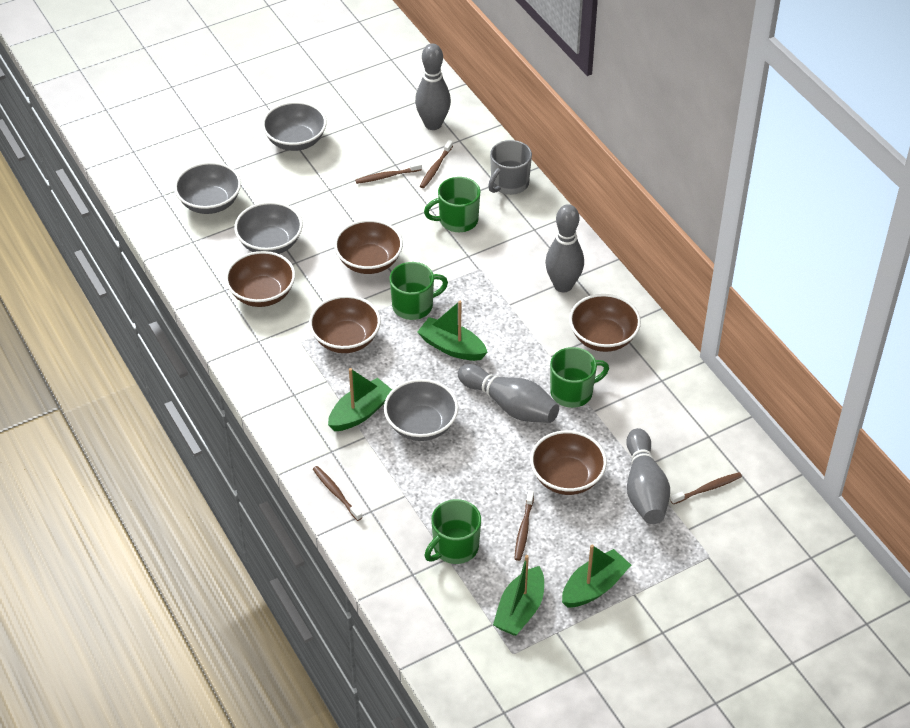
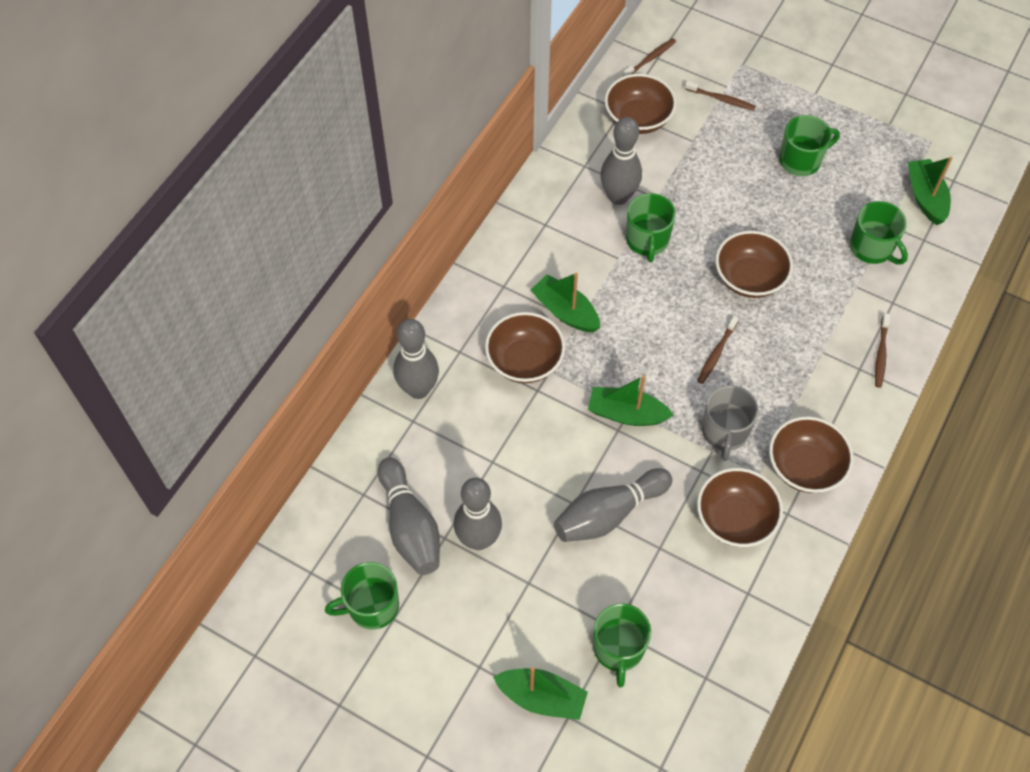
brown toothbrush: [313,466,362,521] [355,162,422,184] [420,140,453,188] [514,490,534,561] [671,472,742,504] = 5 -> [622,38,676,76] [685,81,756,111] [697,316,739,384] [875,313,890,388] = 4
green mug: [390,262,448,320] [424,177,480,232] [425,499,481,564] [550,347,609,408] = 4 -> [325,562,399,630] [593,603,651,687] [626,193,676,262] [779,115,840,176] [850,201,908,264] = 5
grey bowl: [174,162,241,214] [234,202,303,254] [262,101,327,151] [384,379,458,441] = 4 -> none = 0
grey bowling pin: [415,43,451,130] [458,364,559,423] [545,204,584,292] [626,428,670,524] = 4 -> [378,457,440,575] [394,319,439,399] [454,477,502,550] [554,468,672,542] [600,117,642,205] = 5

